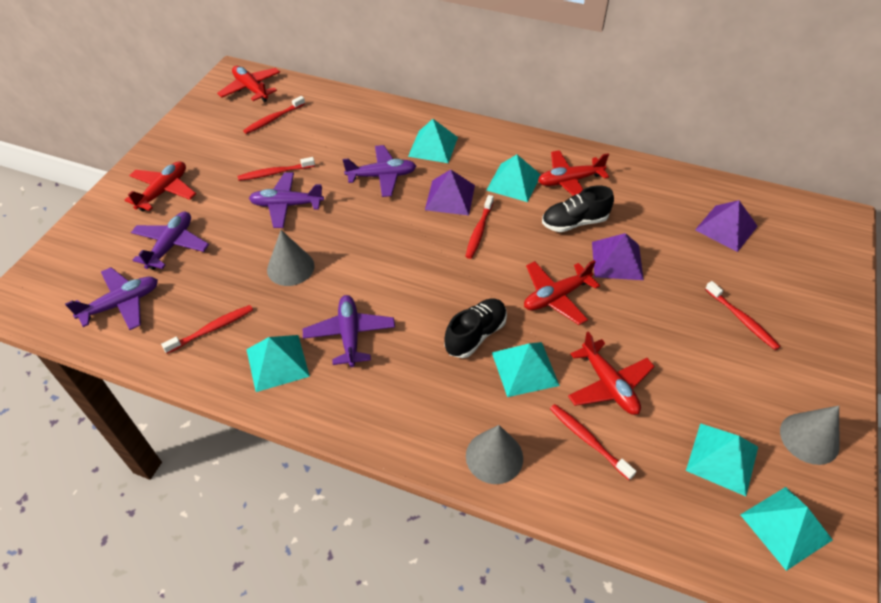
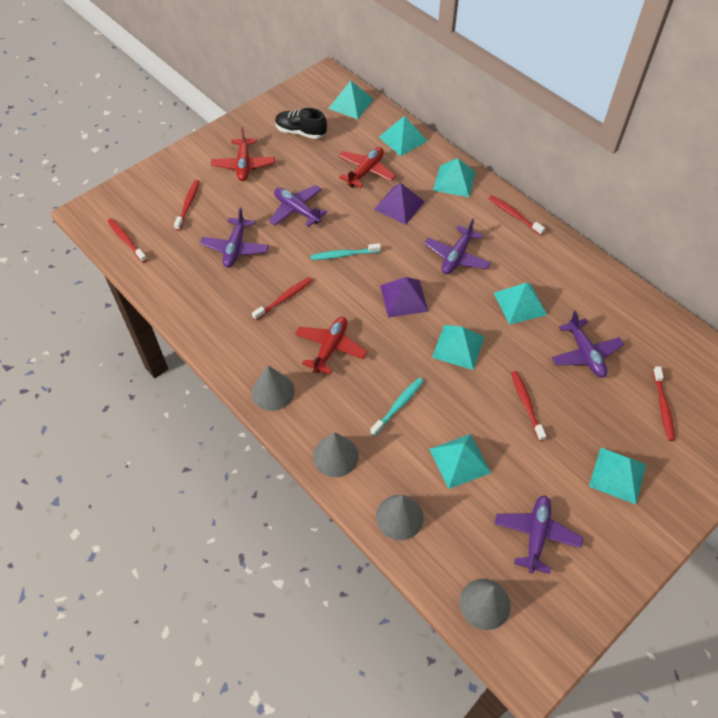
black shoe: [445,298,507,358] [542,185,614,232] = 2 -> [275,108,327,139] = 1
grey cone: [267,230,315,286] [466,425,523,484] [780,406,839,465] = 3 -> [251,365,295,411] [313,432,359,477] [376,495,424,540] [460,579,511,630] = 4
purple pyramid: [425,169,475,215] [592,233,644,280] [695,200,758,252] = 3 -> [374,183,425,225] [380,277,428,318] = 2
red plane: [125,161,196,211] [217,66,280,102] [524,260,600,325] [538,150,609,196] [568,331,655,415] = 5 -> [211,127,275,181] [295,317,367,374] [338,147,396,188] = 3
turquoise pyramid: [246,335,310,392] [408,119,458,163] [486,155,541,202] [492,342,560,397] [686,423,758,496] [740,487,833,571] = 6 -> [328,81,374,119] [379,116,427,156] [429,434,491,489] [432,325,485,370] [433,158,476,197] [494,283,547,325] [589,447,646,504] = 7
turquoise toothbrush: none = 0 -> [310,243,381,260] [370,378,424,436] = 2

